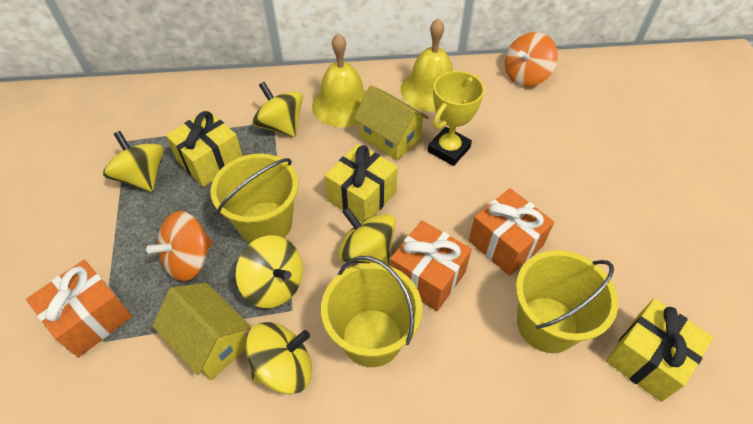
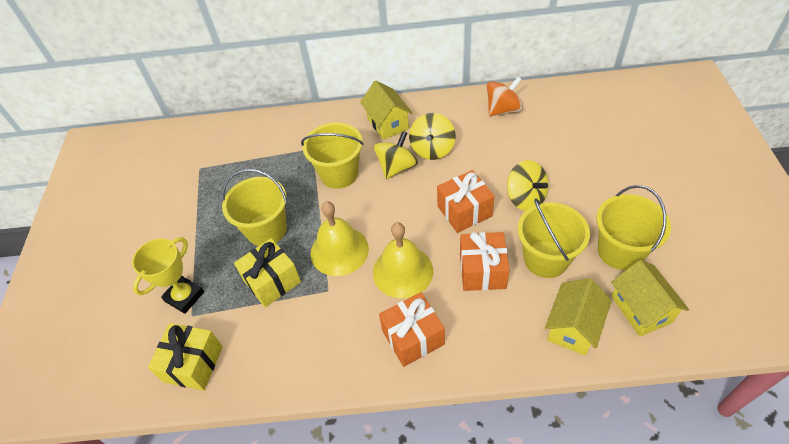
orange spinning top: [146,211,213,281] [505,32,558,87] = 2 -> [487,77,523,116] = 1
yellow bucket: [210,154,298,243] [321,256,422,367] [516,250,618,353] = 3 -> [222,169,287,246] [301,122,364,189] [518,199,590,278] [596,185,671,270] = 4
yellow gift: [166,110,242,187] [324,144,398,222] [606,298,713,402] = 3 -> [148,323,223,391] [234,238,301,307] = 2
yellow house: [153,283,252,380] [354,85,429,160] = 2 -> [360,81,412,140] [545,278,611,356] [611,260,689,336] = 3
yellow spinning top: [103,131,164,192] [236,235,303,308] [246,322,312,394] [252,82,303,137] [338,207,396,266] = 5 -> [374,131,418,179] [409,113,455,160] [507,160,549,211] = 3

